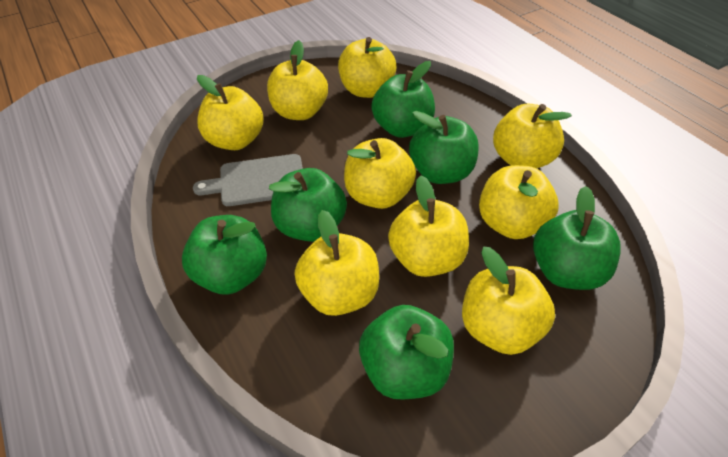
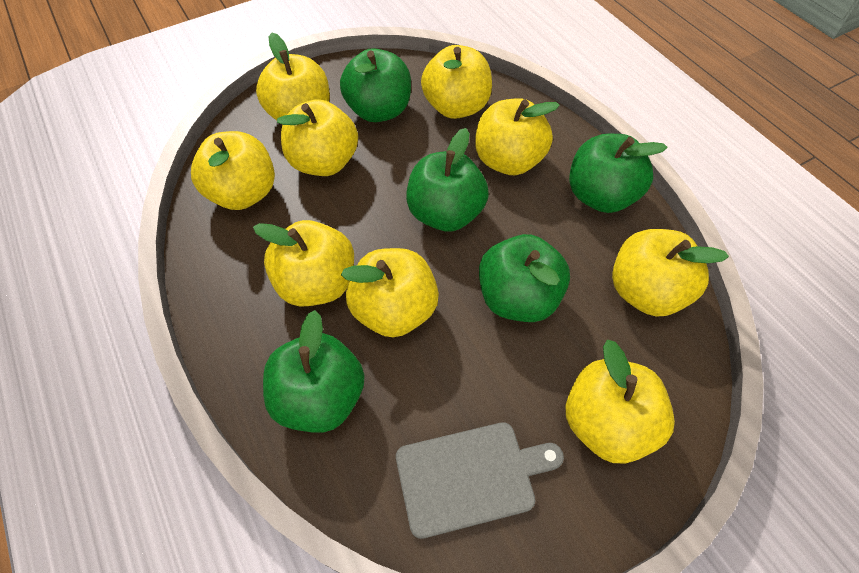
green apple: [182,215,267,295] [269,168,347,242] [359,305,454,400] [371,61,435,138] [409,111,479,184] [533,186,621,290] = 6 -> [263,310,365,433] [340,48,411,122] [406,128,489,232] [479,234,570,322] [569,134,667,213] = 5

